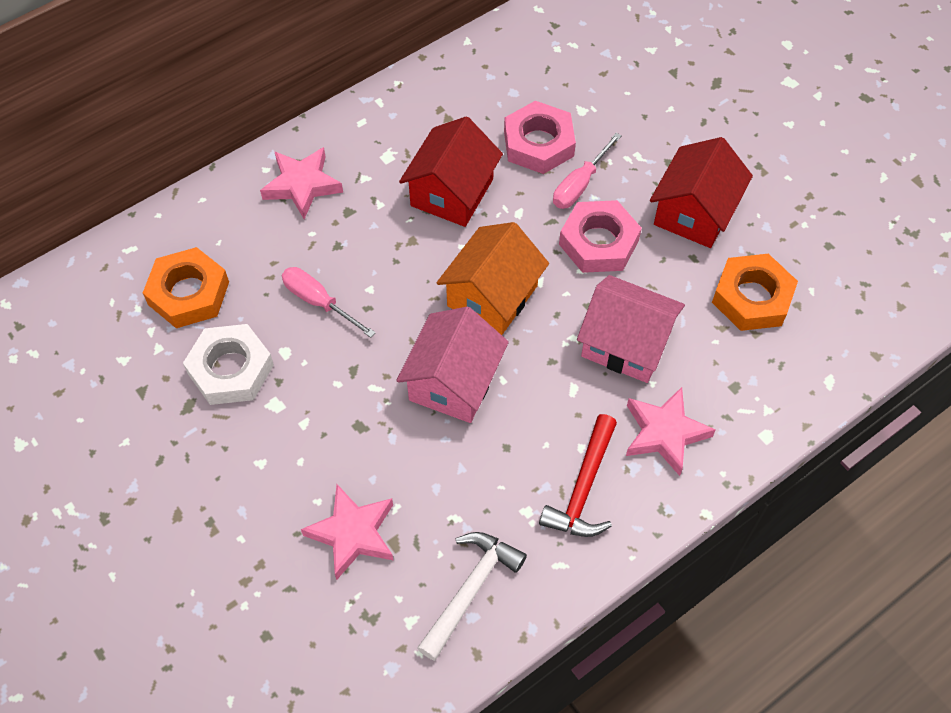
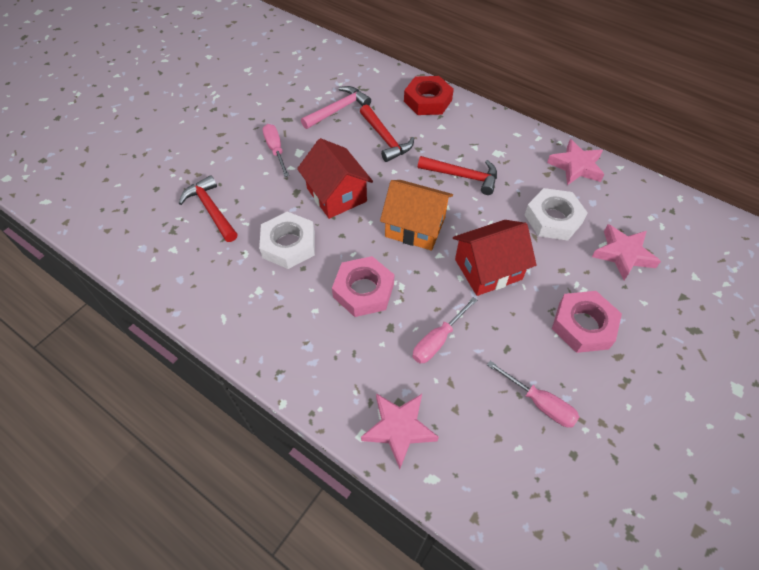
orange nut: [143,247,229,328] [712,254,798,331] = 2 -> none = 0
pink hammer: none = 0 -> [301,86,371,129] = 1
pink house: [396,307,509,423] [577,275,685,383] = 2 -> none = 0
pink screwdriver: [282,267,376,338] [553,133,622,209] = 2 -> [263,124,289,177] [413,297,477,364] [487,361,579,427] = 3
red hammer: [539,414,617,537] = 1 -> [178,175,238,242] [360,105,414,162] [418,156,497,195] = 3
red nut: none = 0 -> [404,76,454,115] = 1
white hammer: [417,532,527,661] = 1 -> none = 0
white nut: [183,324,274,405] = 1 -> [259,212,315,269] [525,188,588,241] = 2

